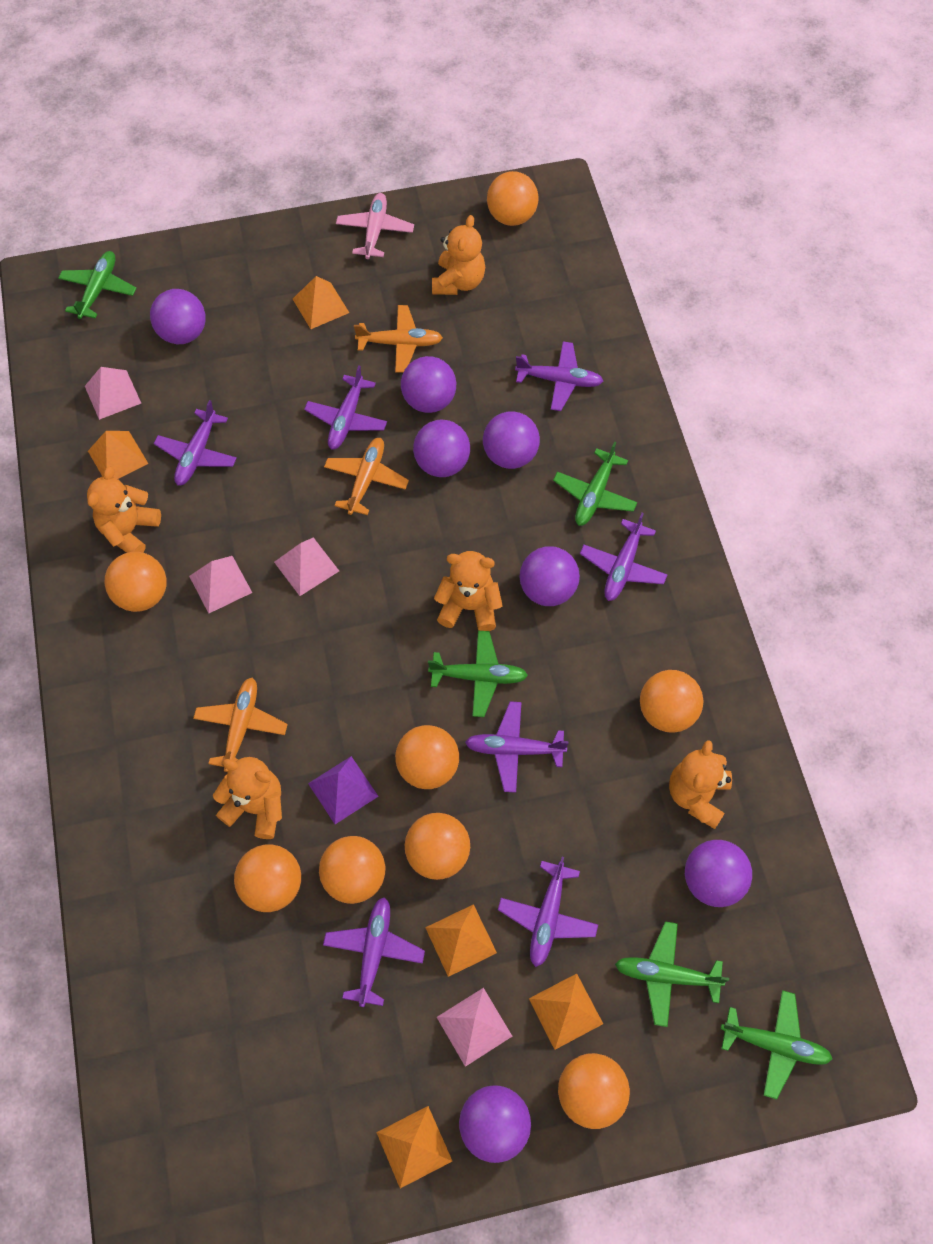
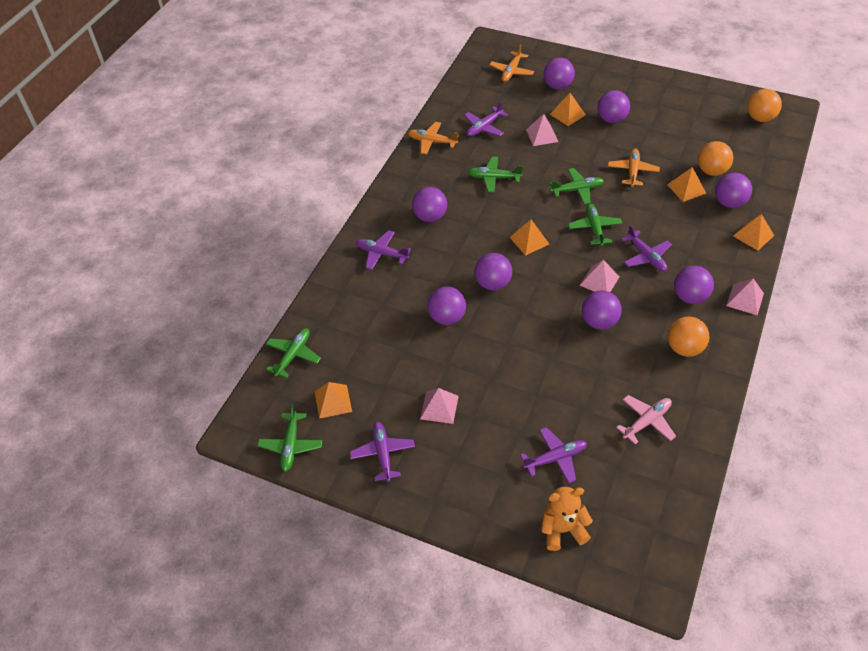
orange ball: [105,552,167,612] [234,844,301,912] [319,836,386,904] [395,725,459,789] [405,813,470,880] [487,171,539,226] [558,1053,630,1129] [640,670,703,733] = 8 -> [668,317,709,357] [698,141,733,176] [747,89,782,122] = 3
orange teddy bear: [87,466,161,553] [213,757,282,839] [432,215,485,295] [434,551,503,631] [669,740,732,829] = 5 -> [541,487,593,551] = 1
purple ball: [150,289,206,344] [401,356,456,413] [413,420,470,477] [459,1085,531,1163] [483,412,540,469] [519,546,580,606] [685,840,752,907] = 7 -> [412,187,447,222] [427,286,466,325] [475,253,512,290] [544,57,575,90] [582,290,622,330] [598,90,630,123] [674,266,714,304] [715,173,752,208] = 8
purple plane: [154,400,237,486] [304,366,387,450] [323,897,425,1007] [465,701,569,793] [498,857,598,967] [515,342,603,411] [580,513,668,601] = 7 -> [350,421,415,482] [356,230,411,270] [464,101,508,136] [520,427,587,483] [621,225,672,271] = 5
purple pyramid: [308,756,379,824] = 1 -> none = 0

